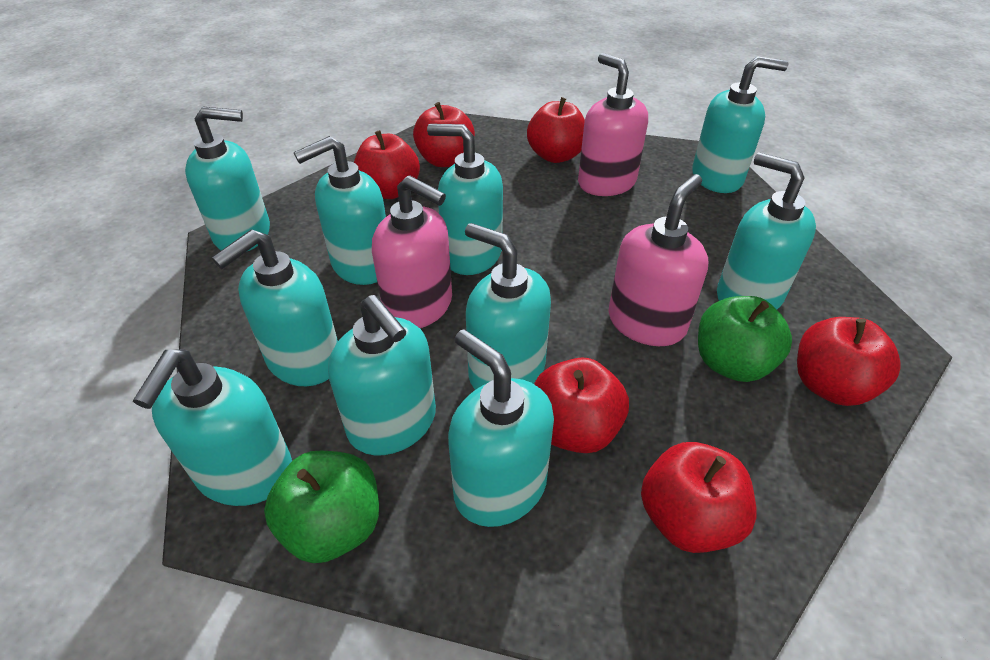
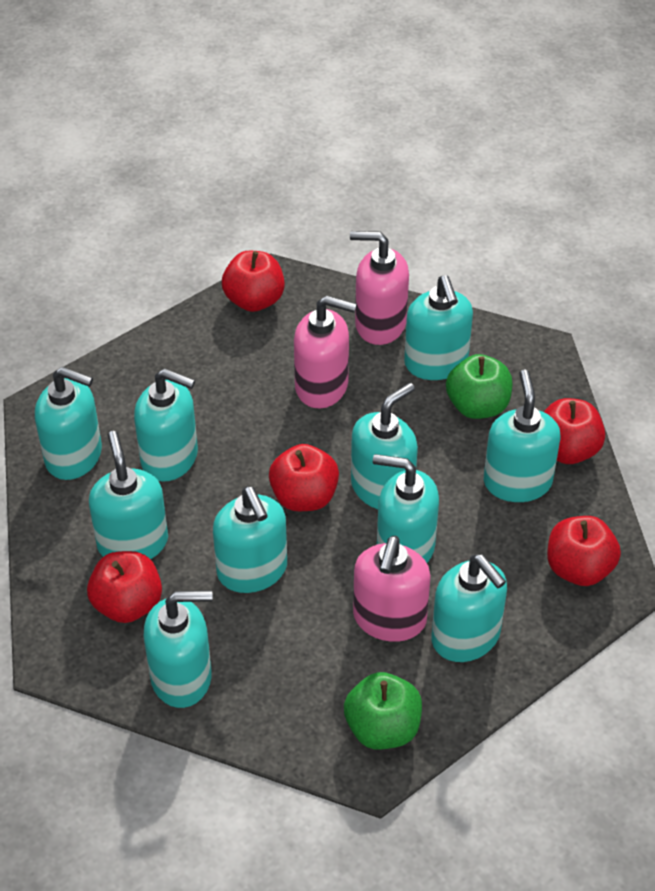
red apple: [354,130,420,199] [413,102,475,167] [527,97,585,163] [534,357,629,453] [641,442,757,553] [797,317,901,406] = 6 -> [87,551,162,623] [222,251,285,312] [269,444,339,511] [544,398,605,464] [547,516,621,586] = 5

